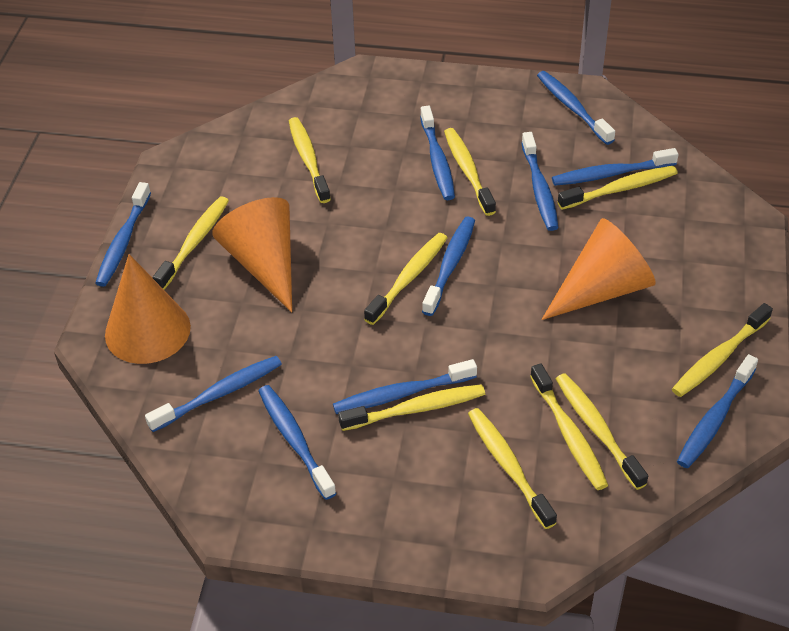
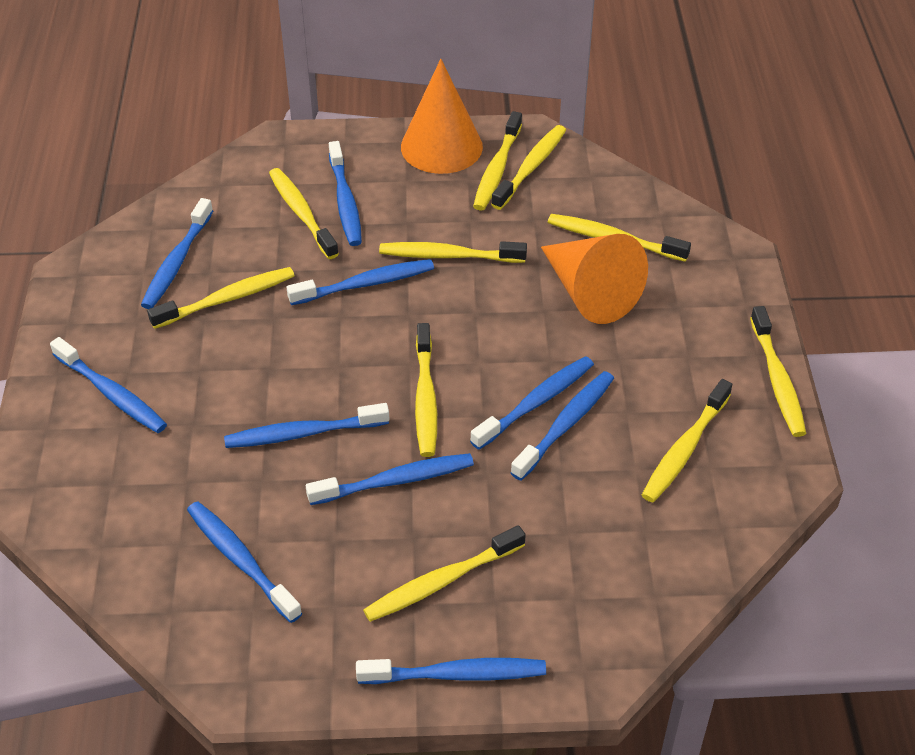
orange cone: [105,254,191,364] [212,197,292,312] [541,218,656,320] = 3 -> [401,59,483,174] [541,234,648,324] = 2

